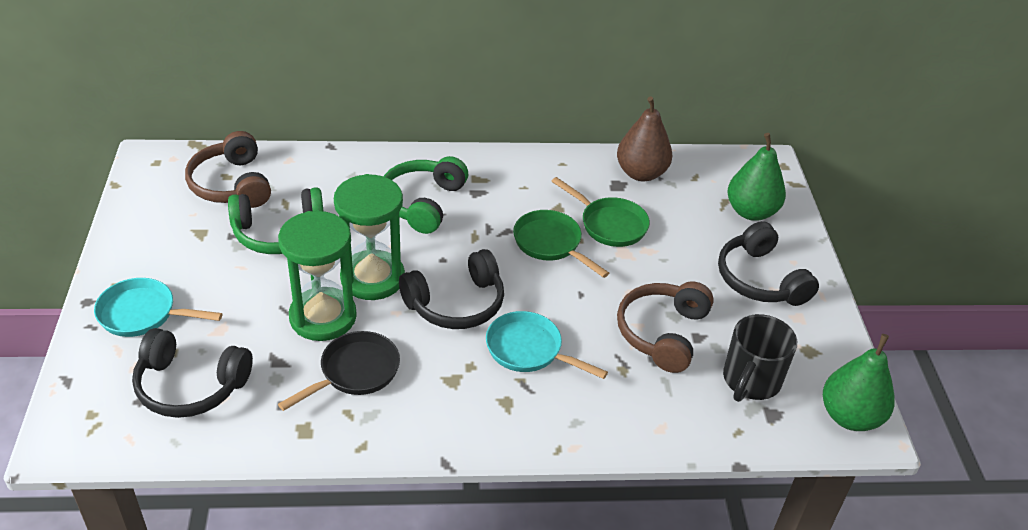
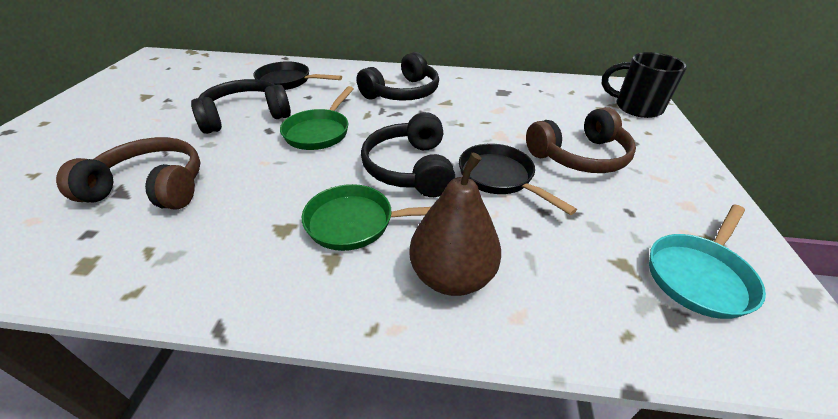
black pan: [278,331,400,411] = 1 -> [253,61,342,90] [459,144,577,215] = 2
green headphones: [228,187,323,254] [384,156,468,234] = 2 -> none = 0
green hourglass: [278,211,357,341] [334,174,405,300] = 2 -> none = 0
green pear: [727,133,786,221] [823,334,895,431] = 2 -> none = 0
turquoise pan: [94,278,223,337] [486,311,608,379] = 2 -> [649,204,766,319] = 1

